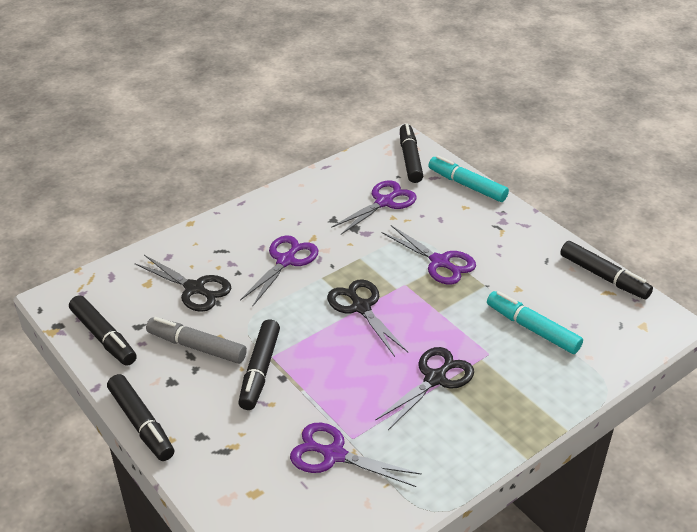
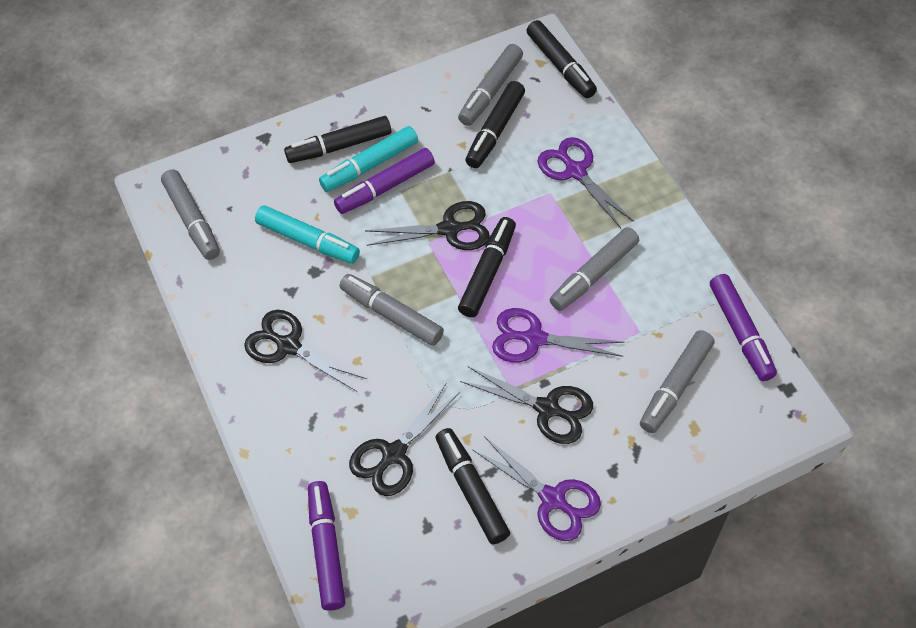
black scissors: [135,255,232,312] [327,279,408,357] [375,347,474,430] = 3 -> [244,310,367,391] [349,384,460,496] [365,201,490,250] [460,366,593,444] = 4
grey marker: [146,317,247,364] = 1 -> [161,169,220,260] [340,274,444,346] [458,44,523,126] [550,227,639,311] [640,330,715,433] = 5
purple marker: none = 0 -> [308,481,346,611] [334,148,435,214] [710,274,777,381] = 3
purple scissors: [240,235,319,306] [290,423,422,487] [331,181,417,235] [382,225,476,285] = 4 -> [473,436,601,541] [492,308,625,362] [537,137,634,228] = 3

